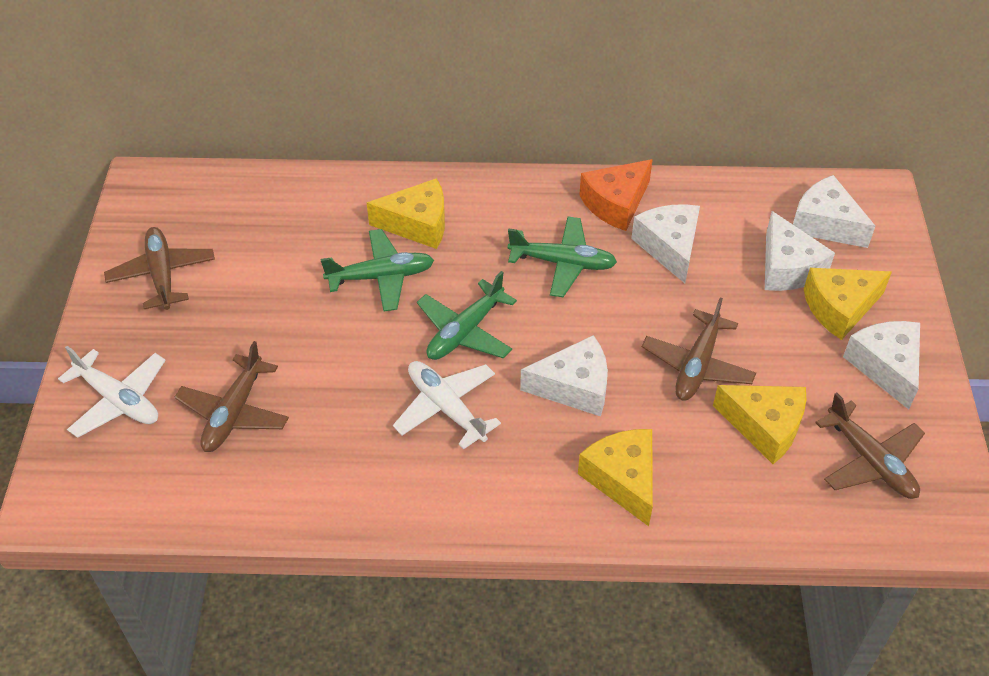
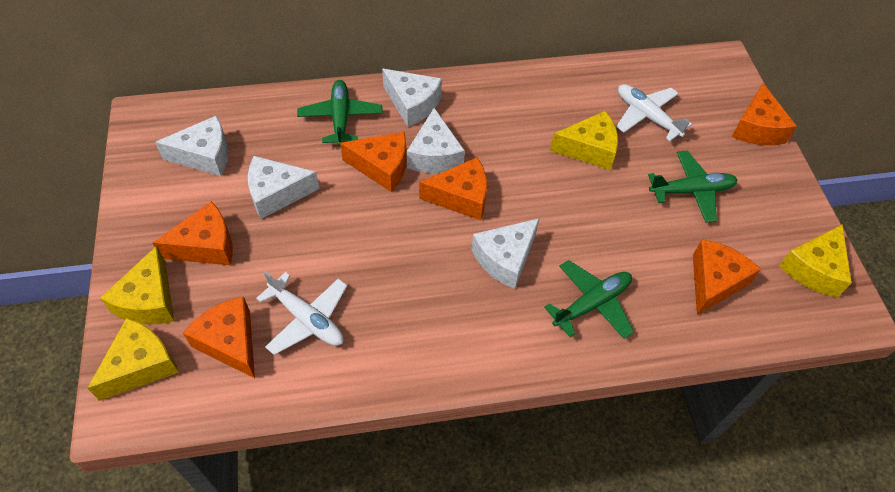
brown plane: [104,227,215,310] [175,341,289,452] [642,297,756,401] [815,393,925,499] = 4 -> none = 0
orange cheese: [579,159,653,231] = 1 -> [153,201,233,265] [183,297,255,378] [340,132,406,192] [419,157,487,220] [693,239,761,315] [732,83,797,145] = 6

